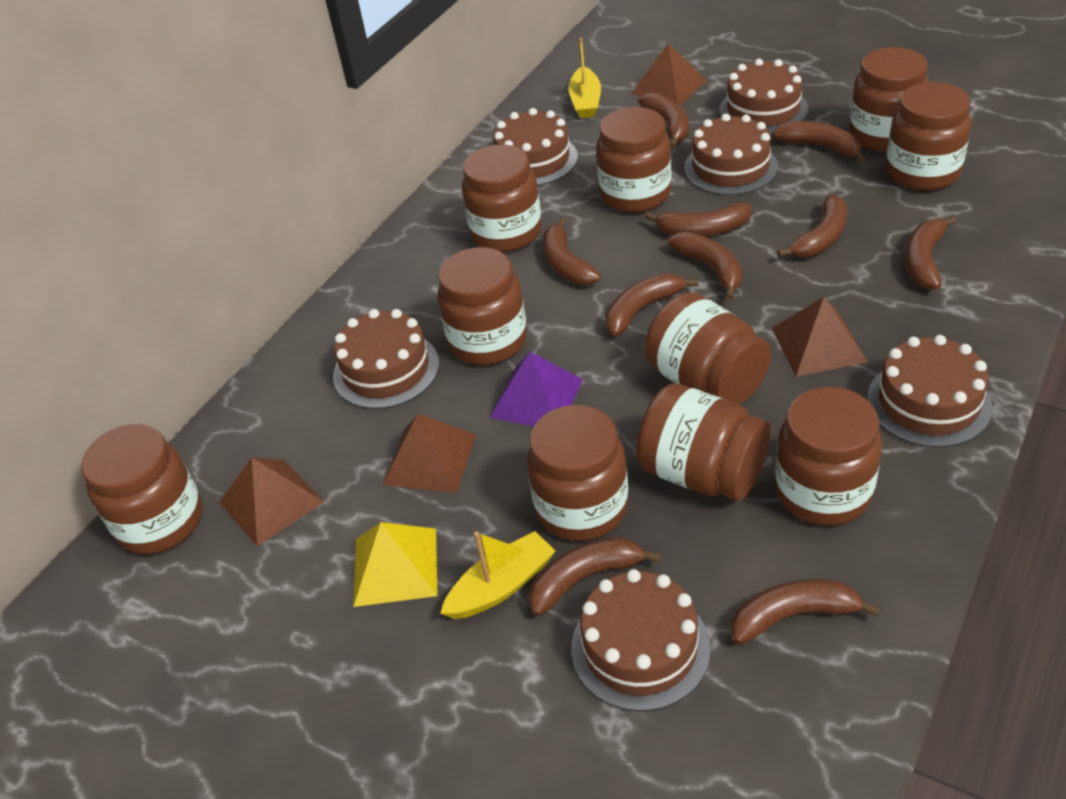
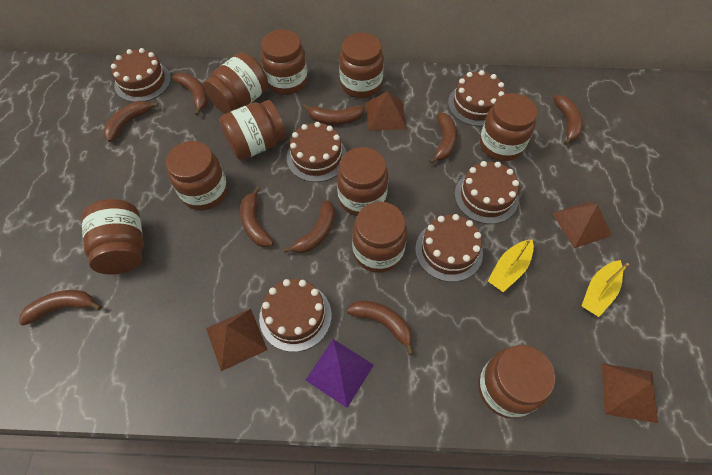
brown banana: [528,537,661,616] [543,217,601,285] [605,273,699,336] [638,92,689,148] [645,202,752,236] [668,232,742,300] [731,579,881,644] [773,121,866,163] [777,195,847,257] [905,215,957,289] = 10 -> [19,290,102,326] [103,101,159,142] [172,73,208,116] [240,186,273,247] [283,200,335,253] [302,104,365,125] [346,300,414,355] [429,113,457,164] [553,95,583,145] = 9
yellow pyramid: [353,522,438,607] = 1 -> none = 0

